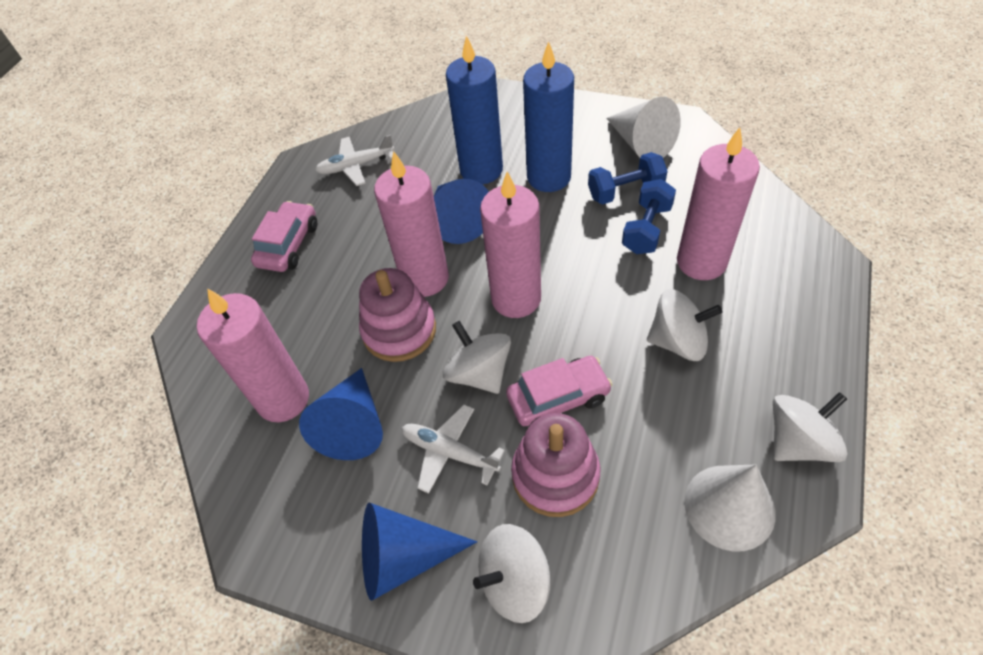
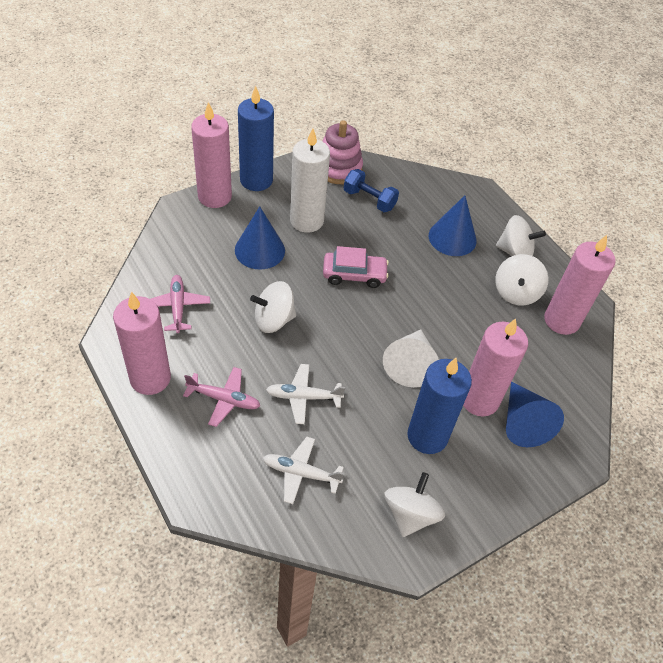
blue dumbbell: [588,152,668,205] [622,179,676,254] = 2 -> [344,169,399,212] = 1
pink car: [251,201,317,272] [506,356,613,426] = 2 -> [323,246,389,288] = 1
pink plane: none = 0 -> [151,275,210,333] [183,367,260,427] = 2
pink stacking toy: [359,268,436,362] [511,413,600,517] = 2 -> [322,120,363,184] = 1
white candle: none = 0 -> [290,128,330,233] = 1
white cone: [606,97,681,158] [684,464,776,552] = 2 -> [383,330,439,387] = 1

